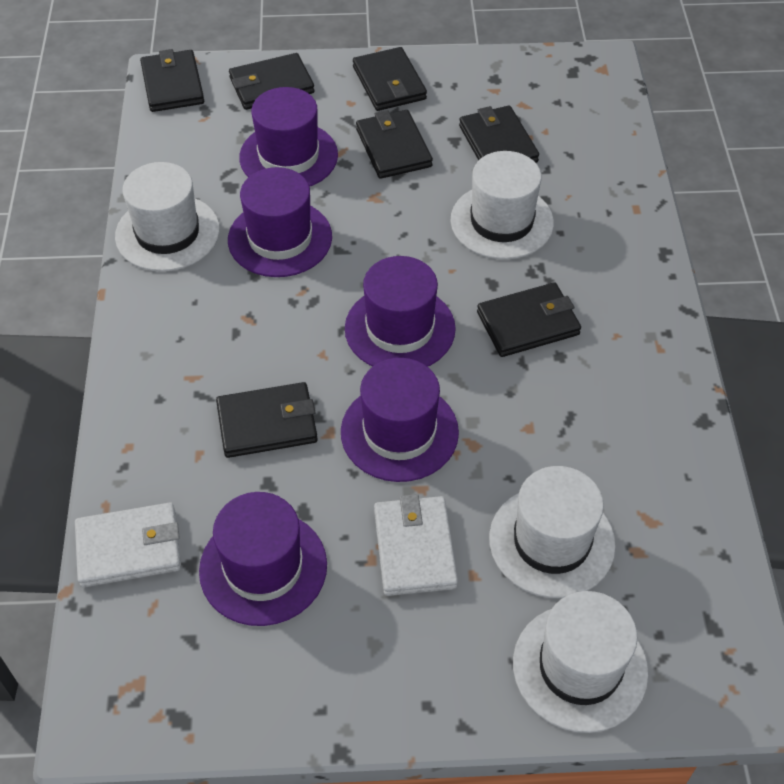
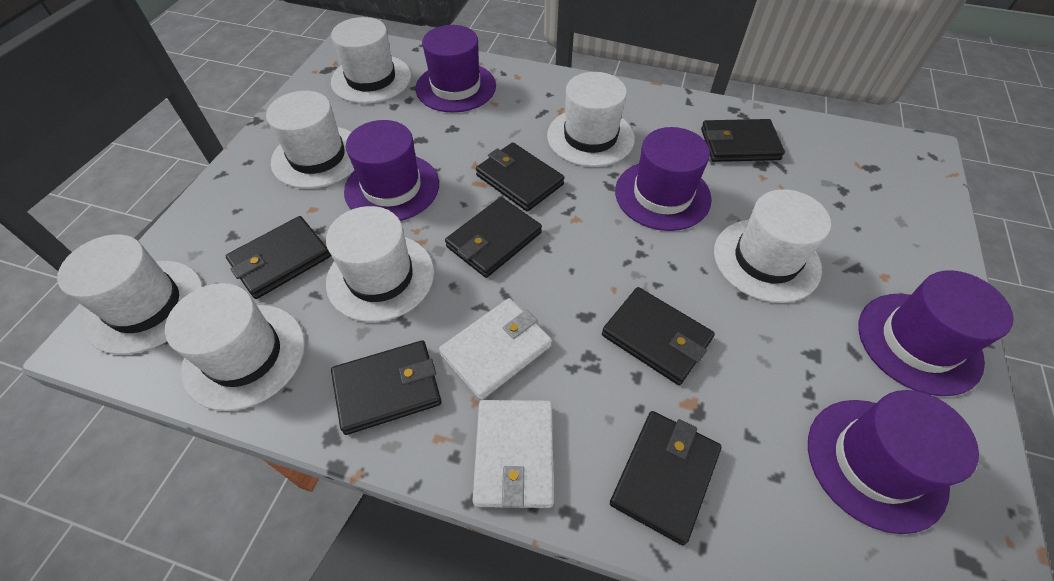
white hat: [115,162,220,272] [450,151,554,260] [489,466,616,598] [513,591,648,733] = 4 -> [57,234,203,355] [165,283,305,411] [266,91,354,189] [326,206,434,322] [331,17,411,104] [547,72,635,167] [714,189,831,303] = 7

